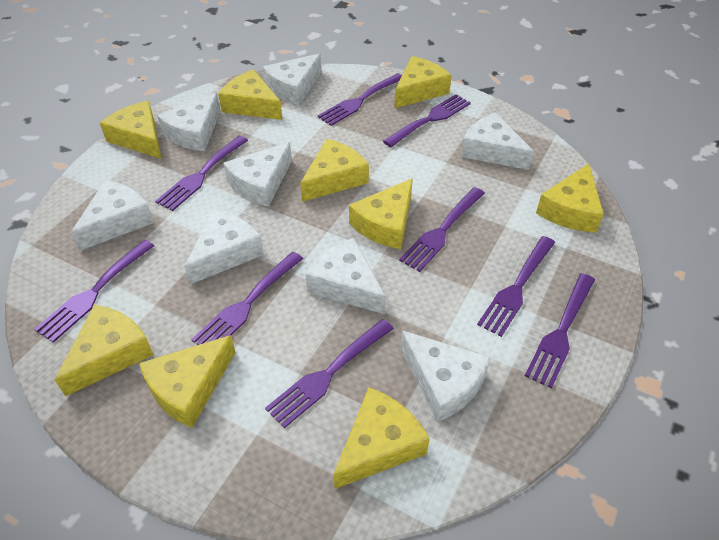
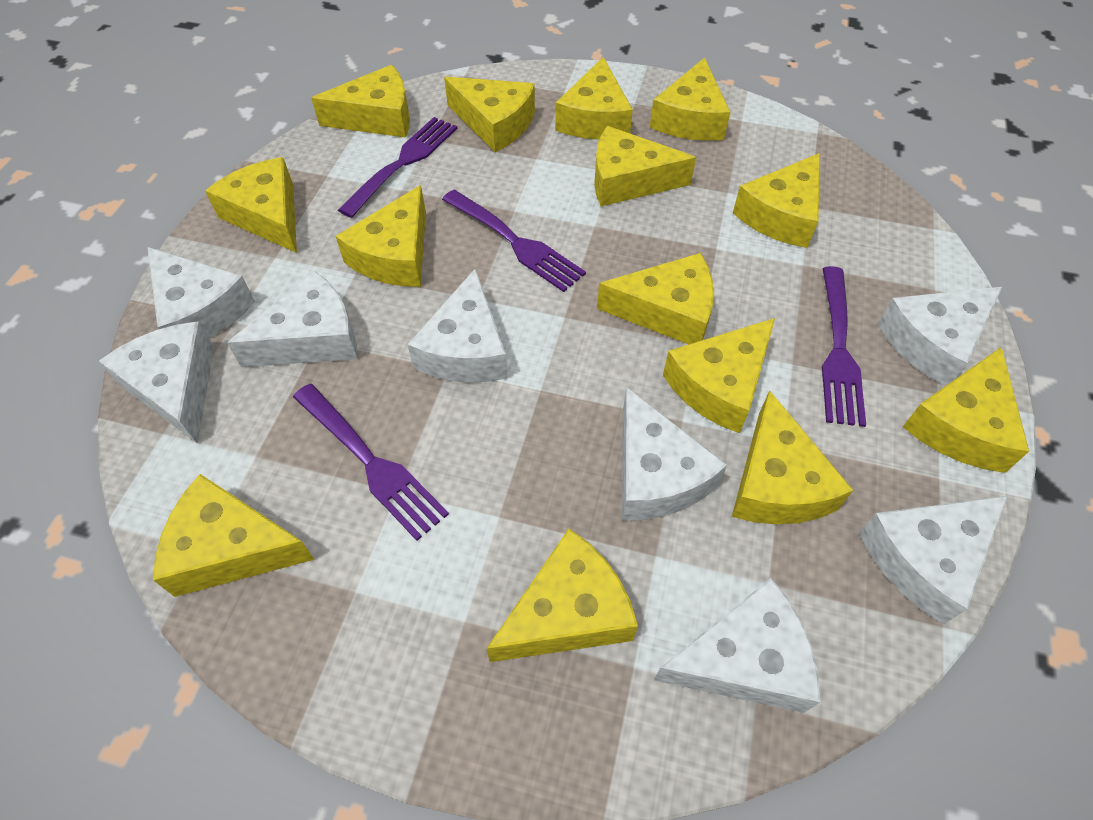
purple fork: [34,240,154,343] [155,136,248,211] [191,252,303,345] [265,319,394,428] [318,73,402,126] [383,94,471,147] [399,187,485,272] [477,236,555,337] [525,273,595,388] = 9 -> [293,384,449,541] [338,117,457,218] [442,190,586,292] [822,266,866,427] = 4
yellow cheese: [54,305,153,396] [100,101,162,159] [139,335,236,428] [218,70,283,120] [300,139,369,202] [334,387,430,489] [349,178,413,249] [394,56,452,108] [536,164,604,233] = 9 -> [153,474,315,597] [205,157,297,253] [311,65,410,138] [336,185,426,287] [444,77,535,152] [487,529,638,662] [555,57,633,140] [594,126,696,206] [597,253,714,344] [650,57,730,141] [663,318,775,433] [732,390,853,524] [733,153,820,248] [903,347,1029,473] = 14

